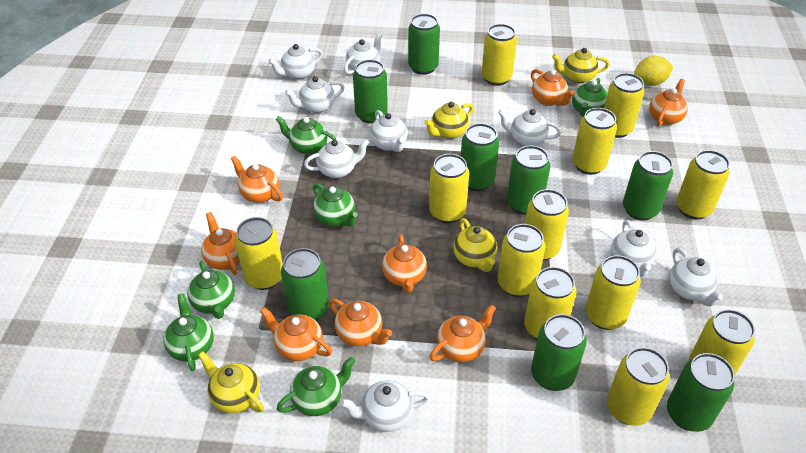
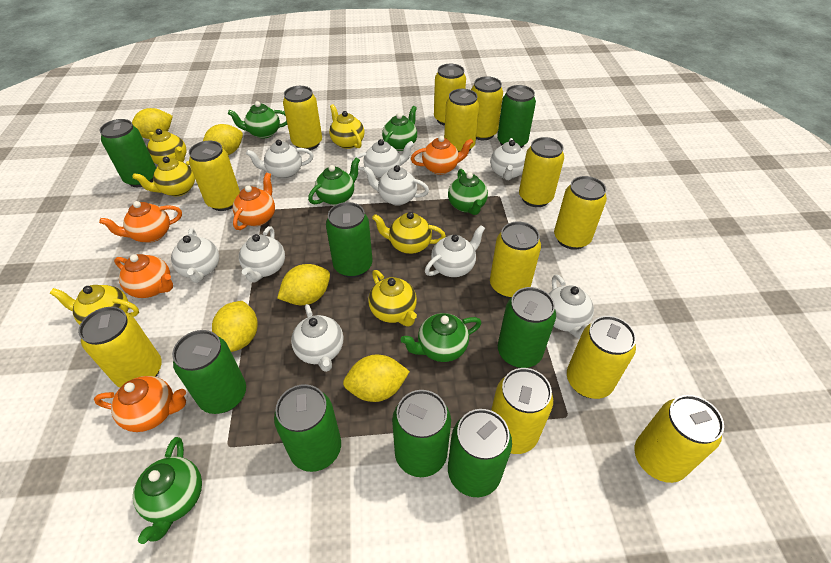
orange teapot: [201,212,240,275] [231,155,283,203] [260,307,332,361] [328,299,392,347] [382,234,427,293] [430,304,496,362] [531,69,575,106] [649,79,688,126] = 8 -> [94,376,186,432] [99,201,182,243] [114,254,173,298] [233,173,275,230] [411,136,473,175] = 5
yellow lemon: [634,56,673,86] = 1 -> [132,108,173,139] [203,124,243,155] [212,301,258,352] [277,264,330,305] [343,355,410,402] = 5
yellow teapot: [198,351,264,413] [424,102,473,139] [453,218,497,272] [552,48,609,84] = 4 -> [50,285,139,325] [133,157,195,196] [147,129,186,165] [329,104,364,149] [368,270,417,327] [372,212,446,254] = 6

